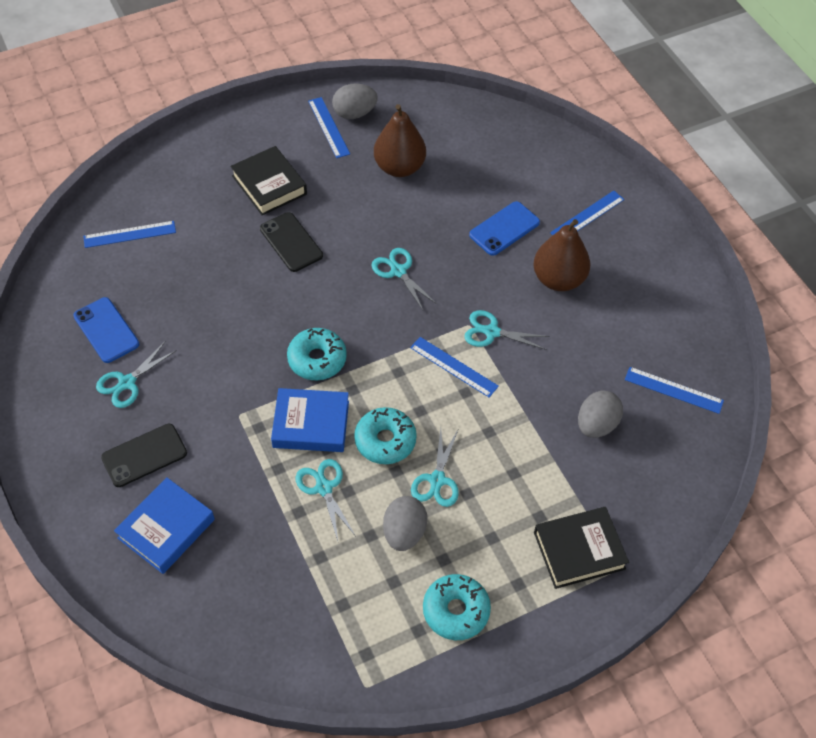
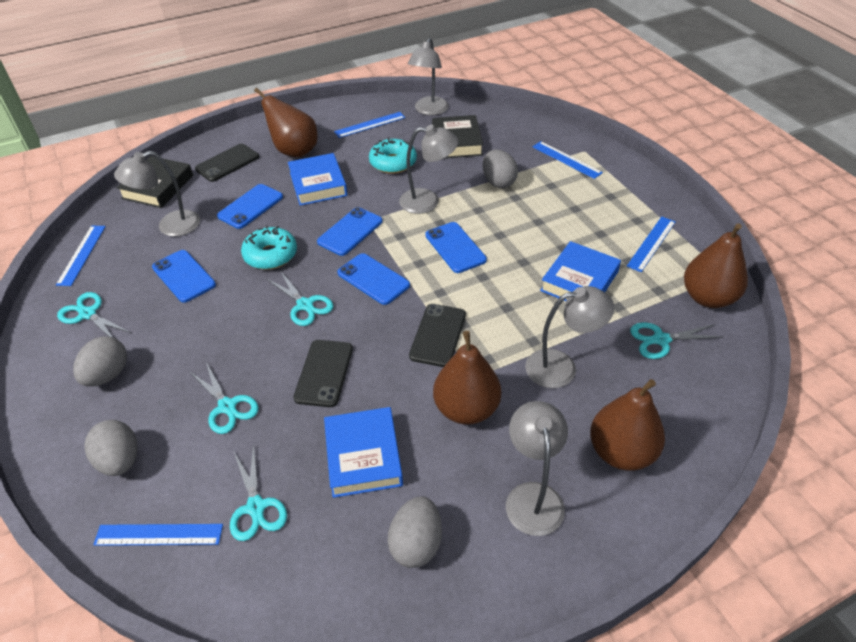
black phone: [101,424,187,487] [260,212,323,272] = 2 -> [195,144,259,182] [294,340,353,407] [409,304,466,367] = 3
blue book: [114,477,215,574] [271,388,349,452] = 2 -> [288,153,347,206] [324,407,403,498] [540,241,621,301] = 3
blue phone: [73,297,139,363] [469,201,540,256] = 2 -> [152,250,216,303] [217,184,283,229] [317,207,383,256] [337,253,410,305] [425,222,487,273] = 5
brown pear: [374,104,426,177] [533,219,590,291] = 2 -> [254,88,317,157] [433,331,501,425] [590,379,665,470] [684,223,748,308] = 4
grey egg: [332,84,378,119] [383,496,427,551] [578,391,623,438] = 3 -> [73,336,127,387] [84,420,138,476] [388,496,442,568] [483,149,518,188] = 4
grey lamp: none = 0 -> [114,151,200,237] [399,125,459,214] [408,38,449,115] [506,401,568,536] [525,286,614,388] = 5
turquoise donut: [287,328,347,380] [354,407,417,464] [423,574,491,640] = 3 -> [241,225,297,270] [369,137,417,174] = 2

